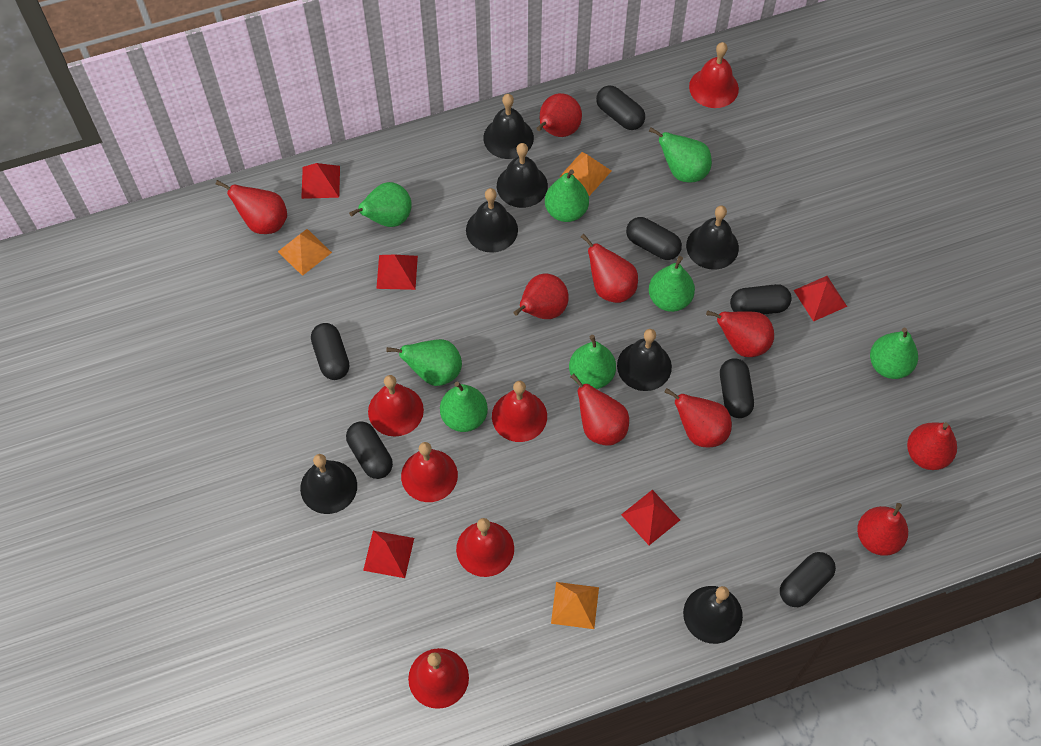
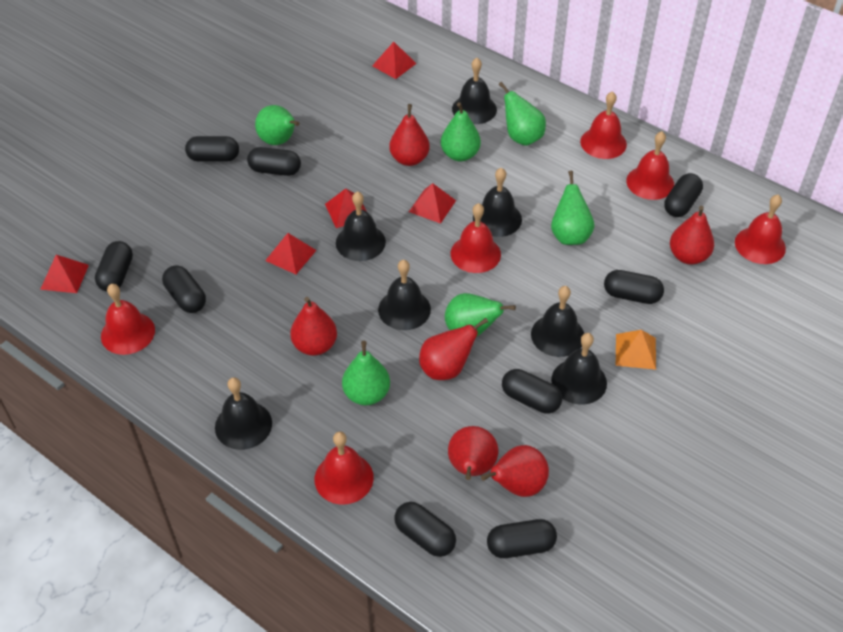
black capsule: [311,323,349,380] [346,421,393,479] [596,85,645,130] [626,217,682,260] [720,358,754,418] [730,284,791,314] [780,552,836,607] = 7 -> [95,241,133,292] [162,265,206,313] [185,136,239,162] [247,147,301,176] [394,502,456,557] [487,519,557,558] [502,369,562,414] [604,270,664,304] [664,173,703,217] = 9
green pear: [349,182,412,227] [386,339,462,386] [440,382,488,432] [545,169,589,222] [569,335,616,389] [649,127,712,182] [649,256,695,312] [870,328,918,379] = 8 -> [255,105,300,145] [342,341,390,405] [441,102,481,161] [445,293,516,336] [499,82,546,146] [551,171,595,245] = 6
orange pyramid: [278,229,332,276] [551,582,599,629] [559,152,611,196] = 3 -> [616,330,656,370] = 1
red pear: [215,180,287,234] [514,274,569,319] [537,93,582,137] [570,373,629,446] [581,234,638,303] [664,388,732,448] [706,310,774,357] [857,503,908,556] [907,422,957,470] = 9 -> [290,297,337,356] [389,104,430,166] [419,318,488,380] [448,426,498,480] [481,445,549,497] [670,206,714,265] = 6

